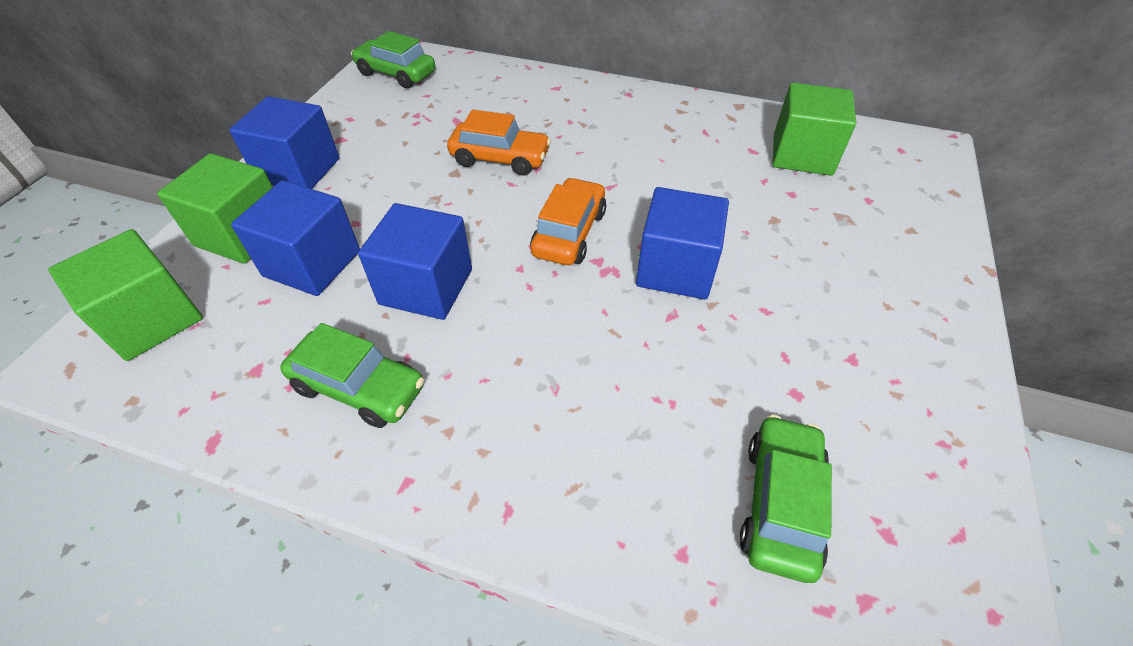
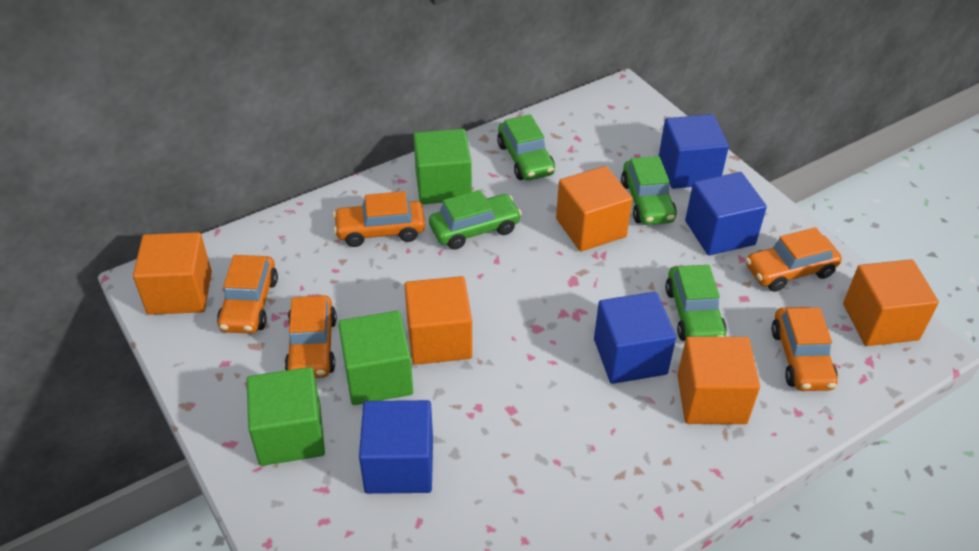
green car: [280,323,424,428] [351,31,435,88] [739,415,832,583] = 3 -> [429,190,522,250] [497,114,555,180] [621,156,677,225] [665,265,727,341] = 4
orange car: [447,109,551,175] [530,177,606,265] = 2 -> [217,255,278,334] [285,295,337,378] [333,191,425,247] [745,227,842,292] [771,307,838,391] = 5
orange cube: none = 0 -> [133,232,212,315] [404,276,472,365] [556,166,632,252] [677,336,760,424] [843,259,939,346] = 5

